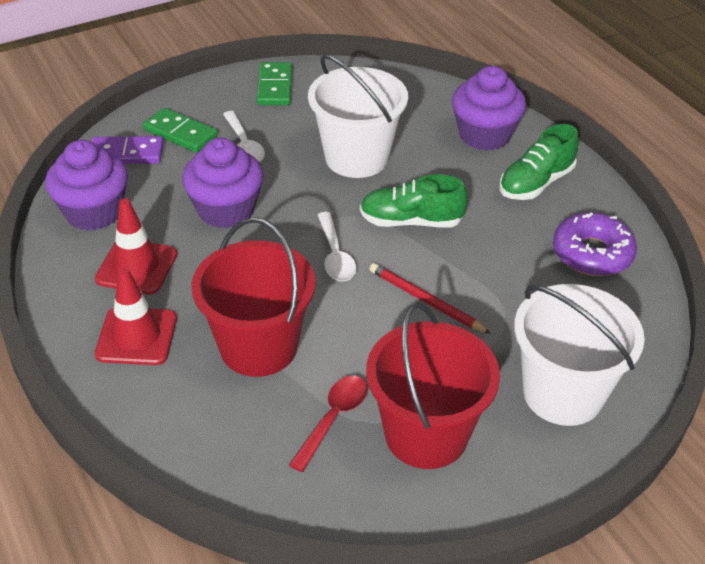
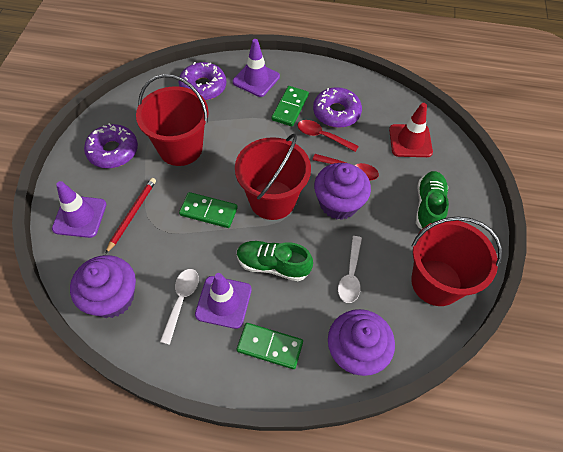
green domino: [143,108,218,153] [257,62,292,105] = 2 -> [179,192,238,228] [237,323,303,369] [272,86,309,127] = 3
purple domino: [91,136,164,164] = 1 -> none = 0
purple donut: [553,212,637,276] = 1 -> [84,123,138,168] [179,62,226,100] [313,87,362,128] = 3
purple traffic cone: none = 0 -> [52,181,106,238] [195,273,252,329] [233,39,280,97] = 3
red bucket: [191,217,315,377] [366,303,500,469] = 2 -> [136,74,209,166] [235,133,311,220] [411,217,502,306] = 3
red spoon: [289,375,367,472] = 1 -> [297,120,359,152] [313,154,379,180] = 2
red traffic cone: [95,198,177,294] [95,267,177,365] = 2 -> [389,103,433,157] = 1
white bucket: [308,54,408,178] [514,284,645,426] = 2 -> none = 0

